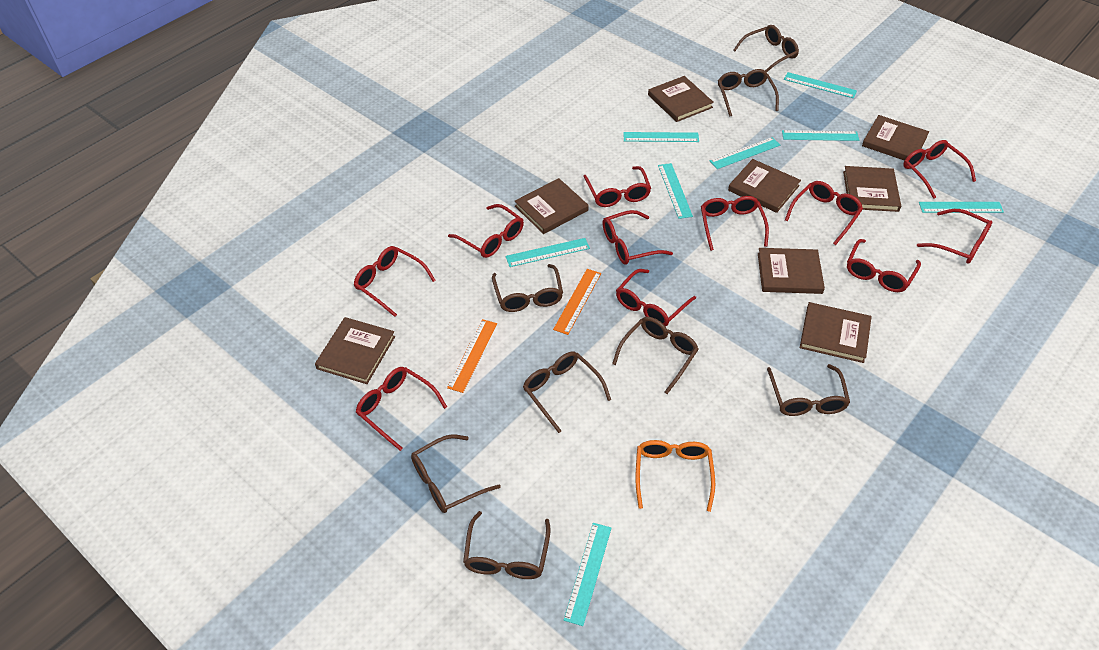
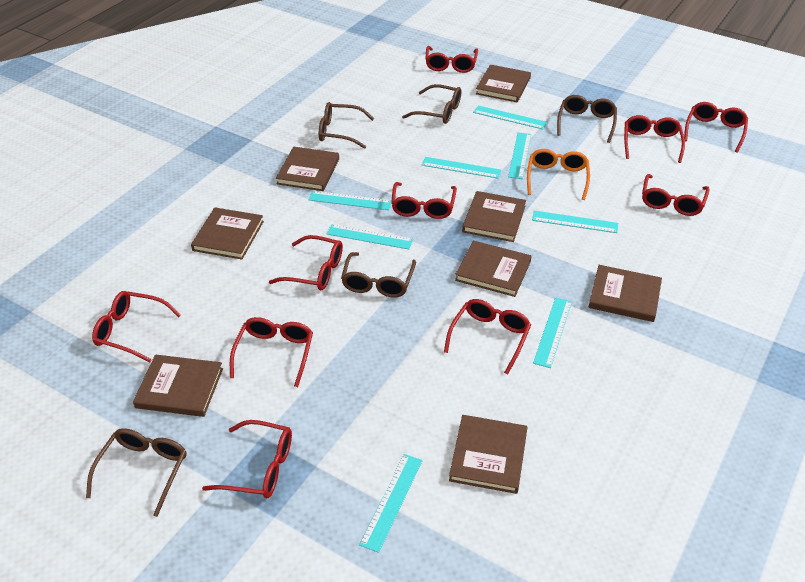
brown glasses: [411,434,501,513] [463,511,551,579] [492,264,563,312] [523,352,611,433] [612,317,699,394] [718,69,779,117] [733,25,799,72] [767,364,850,416] = 8 -> [86,428,187,517] [319,102,374,149] [341,252,416,298] [402,84,461,124] [557,95,617,143] = 5
orange ruler: [447,319,497,393] [553,269,601,335] = 2 -> none = 0
red glasses: [354,246,435,317] [356,367,447,451] [448,204,524,258] [583,166,651,207] [602,210,673,265] [616,269,696,327] [701,196,769,251] [785,181,863,245] [847,239,921,292] [903,140,976,199] [917,209,993,264] = 11 -> [92,291,181,362] [202,420,292,498] [230,317,313,387] [269,235,343,290] [391,182,457,219] [425,46,478,73] [444,299,531,375] [624,115,685,163] [642,174,710,216] [684,102,748,153] = 10

